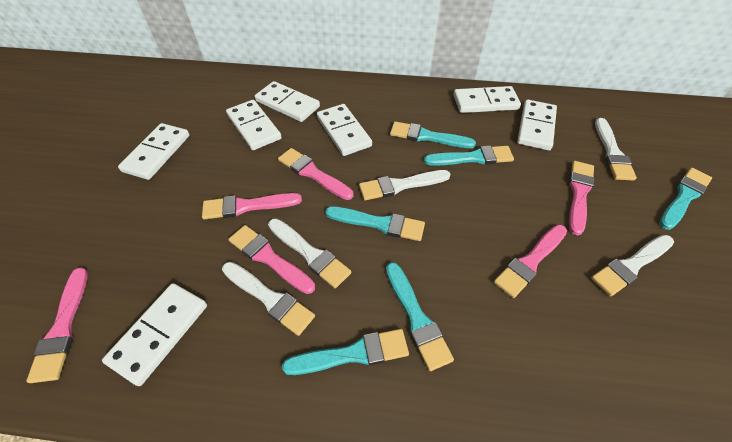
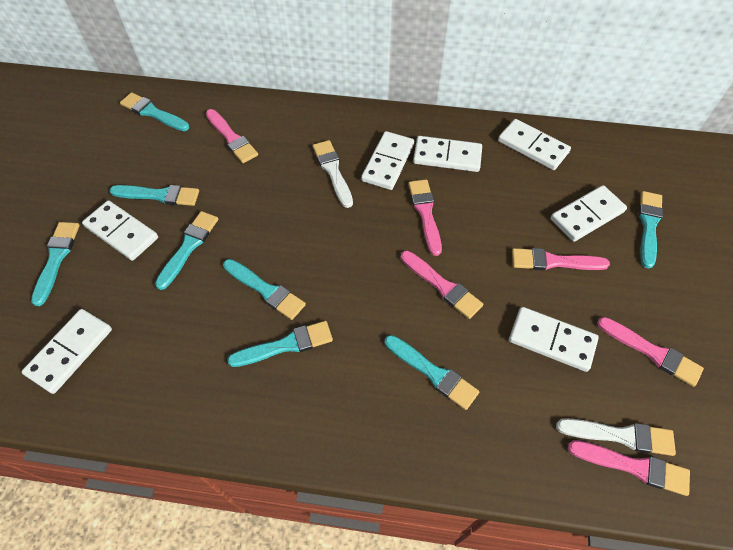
turquoise brush: [282,329,409,375] [325,206,425,241] [386,262,454,371] [390,121,476,148] [424,146,514,166] [659,168,712,230] = 6 -> [31,222,80,306] [109,185,199,206] [120,92,189,131] [155,211,218,290] [223,259,306,320] [227,321,333,367] [385,335,479,410] [639,191,663,268] = 8
white brush: [222,262,315,336] [268,218,351,288] [359,170,451,200] [591,235,674,296] [595,118,637,181] = 5 -> [313,140,353,208] [556,418,676,456] = 2

